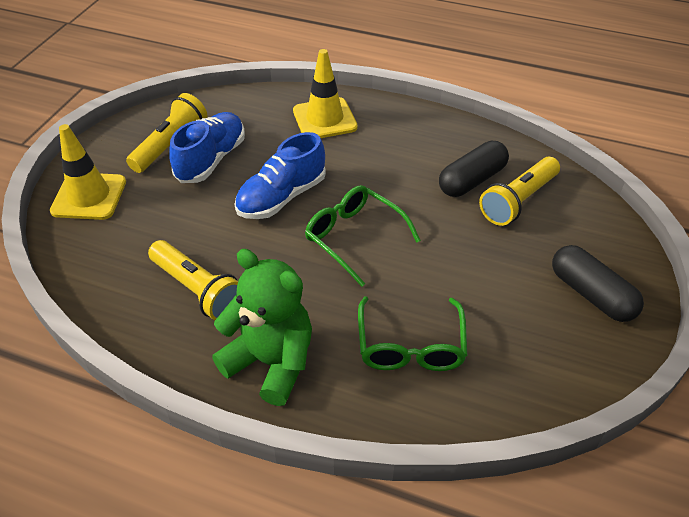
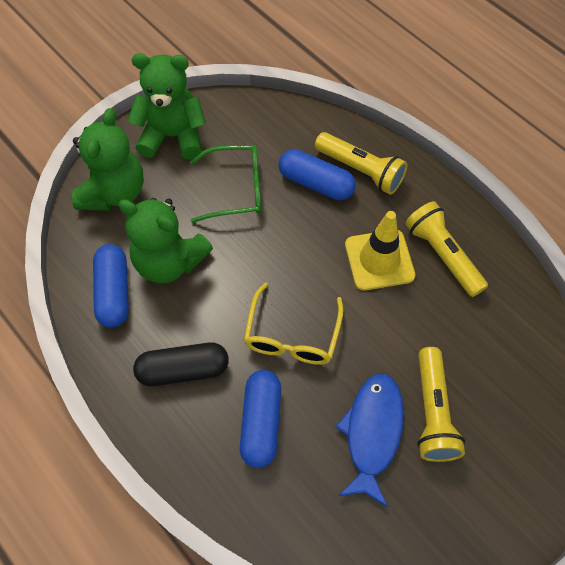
black capsule: [439,141,509,197] [552,245,644,322] = 2 -> [133,342,229,386] = 1
blue capsule: none = 0 -> [93,244,129,328] [240,370,281,468] [279,149,356,200] = 3
blue fish: none = 0 -> [335,373,404,507] = 1
blue shoe: [169,112,245,183] [235,132,326,219] = 2 -> none = 0
green glasses: [305,185,421,287] [358,296,467,371] = 2 -> [190,145,261,223] = 1
green teddy bear: [212,249,312,406] = 1 -> [72,108,144,211] [118,198,213,283] [128,53,206,160] = 3
yellow glasses: none = 0 -> [244,282,343,365] = 1
yellow traffic cone: [50,124,126,220] [293,49,358,138] = 2 -> [345,211,415,291] = 1

